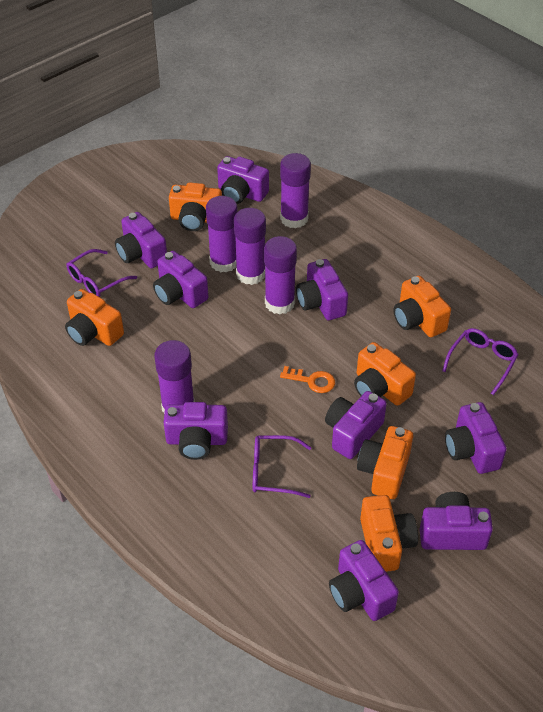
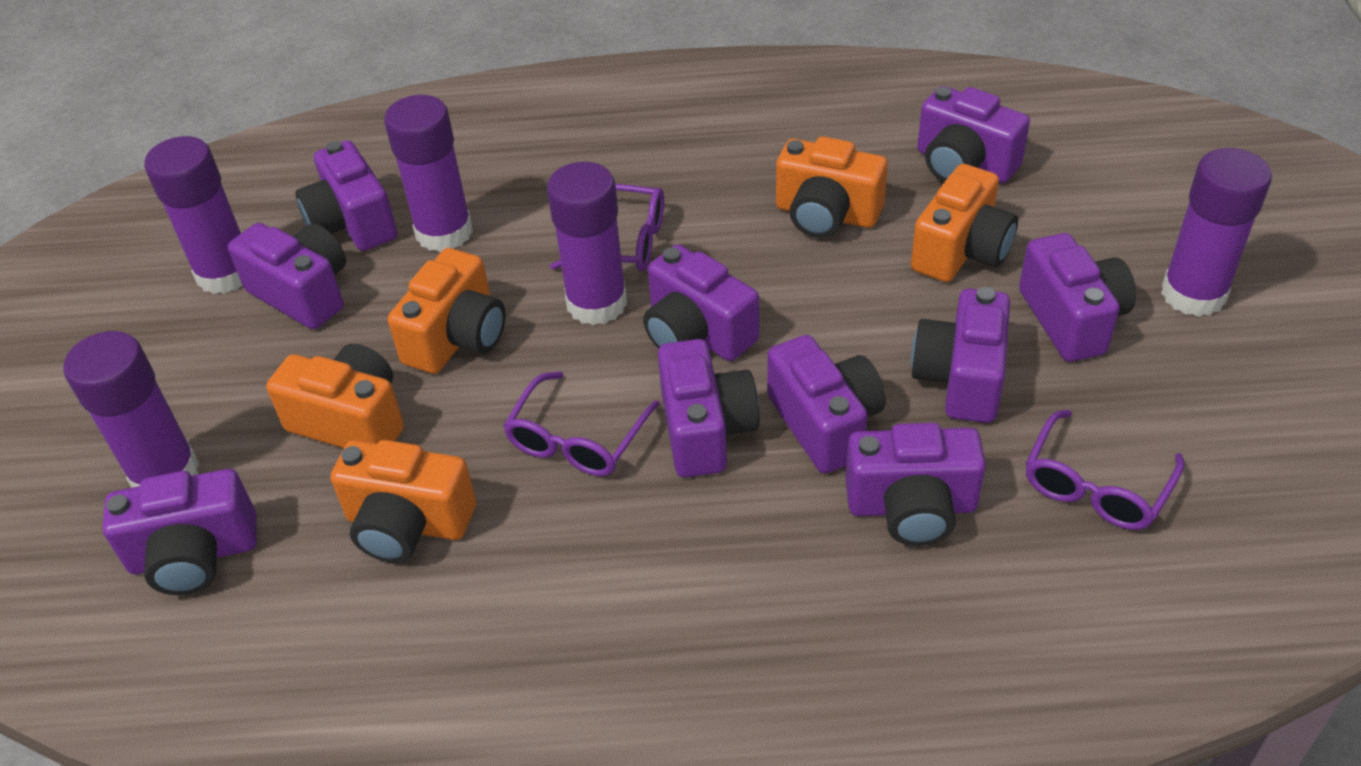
orange camera: [65,289,124,346] [169,182,222,231] [354,342,416,406] [357,426,413,499] [360,495,418,572] [394,276,451,337] = 6 -> [266,344,404,448] [331,440,476,563] [388,248,506,374] [776,136,888,238] [911,164,1018,282] = 5
orange key: [280,366,335,393] = 1 -> none = 0
purple camera: [115,212,167,268] [153,251,209,308] [163,402,228,460] [217,156,269,204] [296,259,348,320] [325,391,387,459] [329,540,399,621] [420,492,493,550] [445,402,507,474] = 9 -> [102,469,257,595] [228,223,346,329] [295,140,397,251] [643,245,759,361] [658,339,760,478] [768,335,885,474] [846,423,986,546] [911,287,1010,423] [917,86,1030,183] [1019,233,1136,362] = 10

